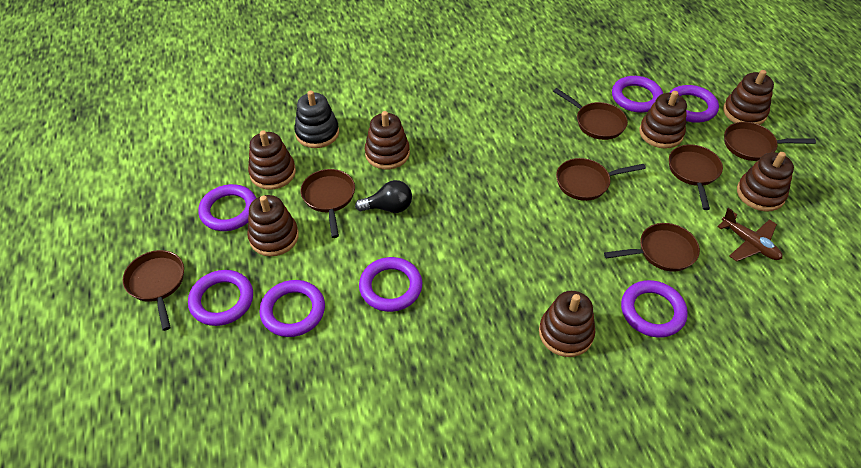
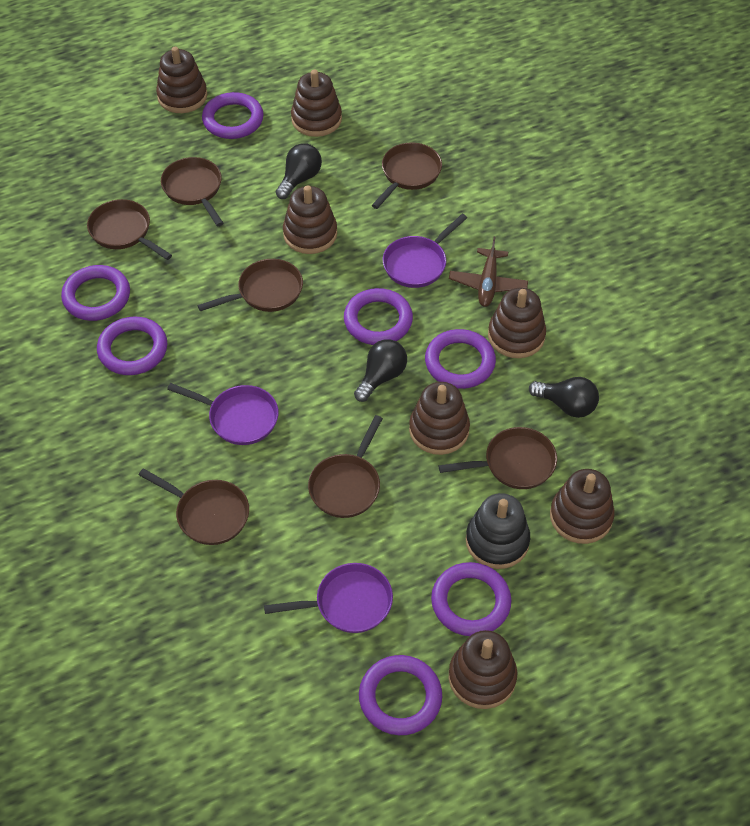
black light bulb: [355,180,412,213] = 1 -> [276,143,322,199] [354,339,407,402] [529,377,599,418] = 3
purple pan: none = 0 -> [167,383,279,445] [264,563,393,633] [383,214,467,288] = 3

